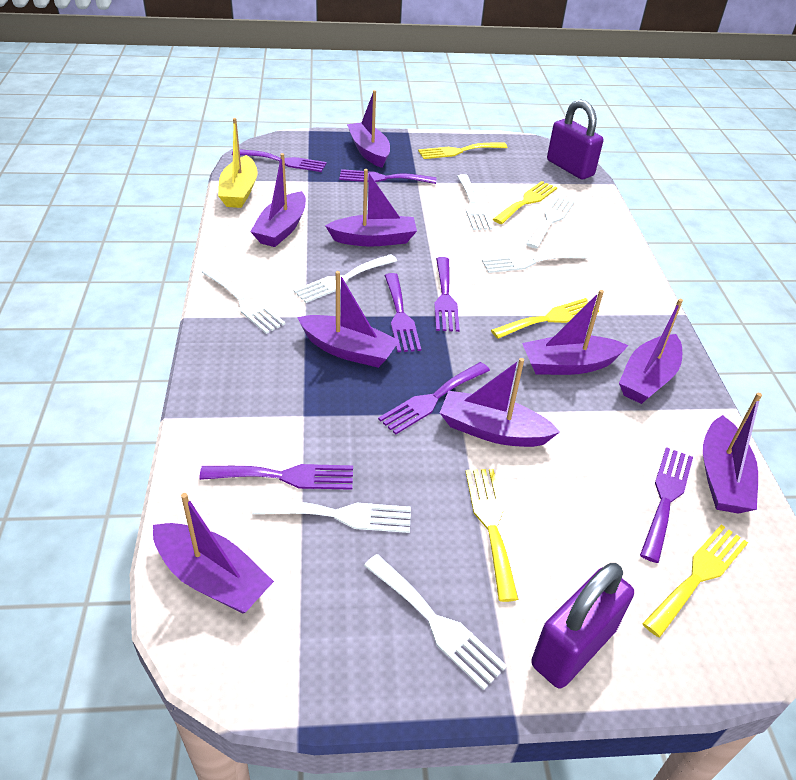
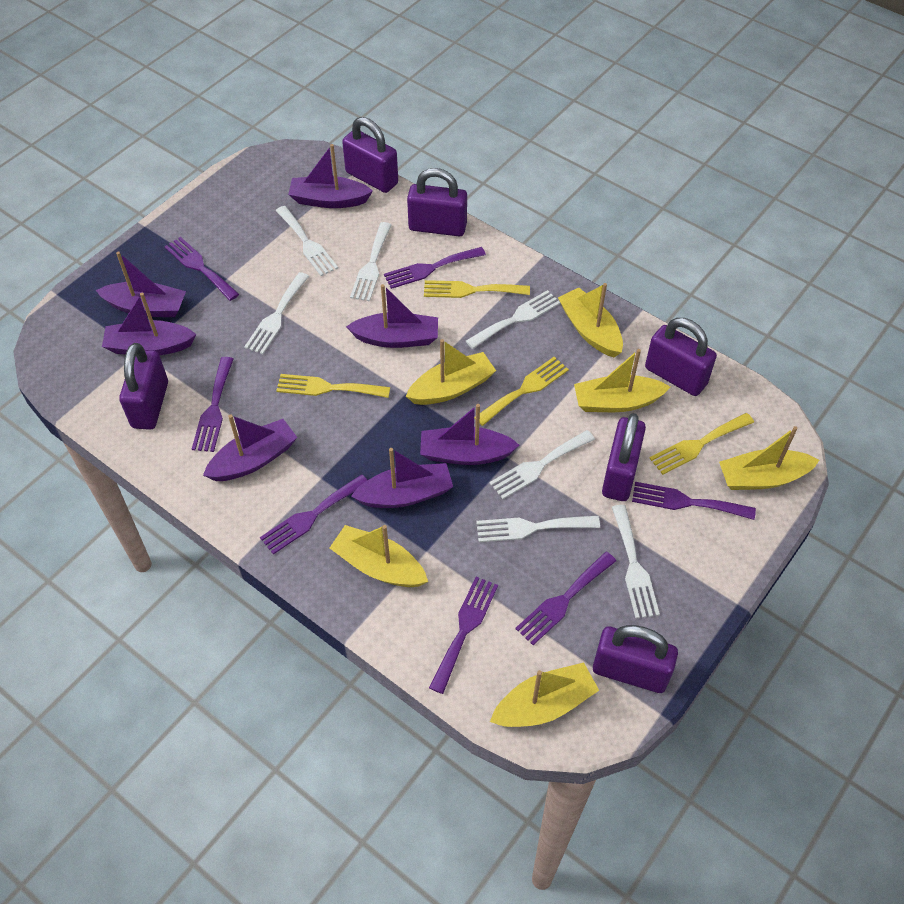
purple boat: [153,493,274,614] [250,153,306,247] [297,271,400,368] [325,169,417,246] [347,90,390,168] [440,358,560,447] [522,290,628,375] [619,299,683,404] [703,393,762,514] = 9 -> [96,251,186,317] [102,293,197,355] [203,414,297,481] [288,144,373,208] [346,284,438,348] [351,448,453,508] [420,404,519,465] = 7
purple padlock: [531,563,634,689] [547,99,603,179] = 2 -> [119,343,168,430] [342,117,398,193] [407,168,467,236] [593,625,678,693] [602,413,646,501] [645,318,717,396] = 6
yellow boat: [218,118,258,208] = 1 -> [330,525,428,587] [406,339,496,405] [490,662,599,727] [558,283,623,357] [574,349,670,412] [719,426,819,490] = 6
yellow fork: [418,142,507,159] [465,469,518,602] [491,298,599,339] [493,181,557,224] [642,524,748,637] = 5 -> [276,374,390,398] [424,280,530,298] [474,357,569,426] [649,413,754,475] = 4

